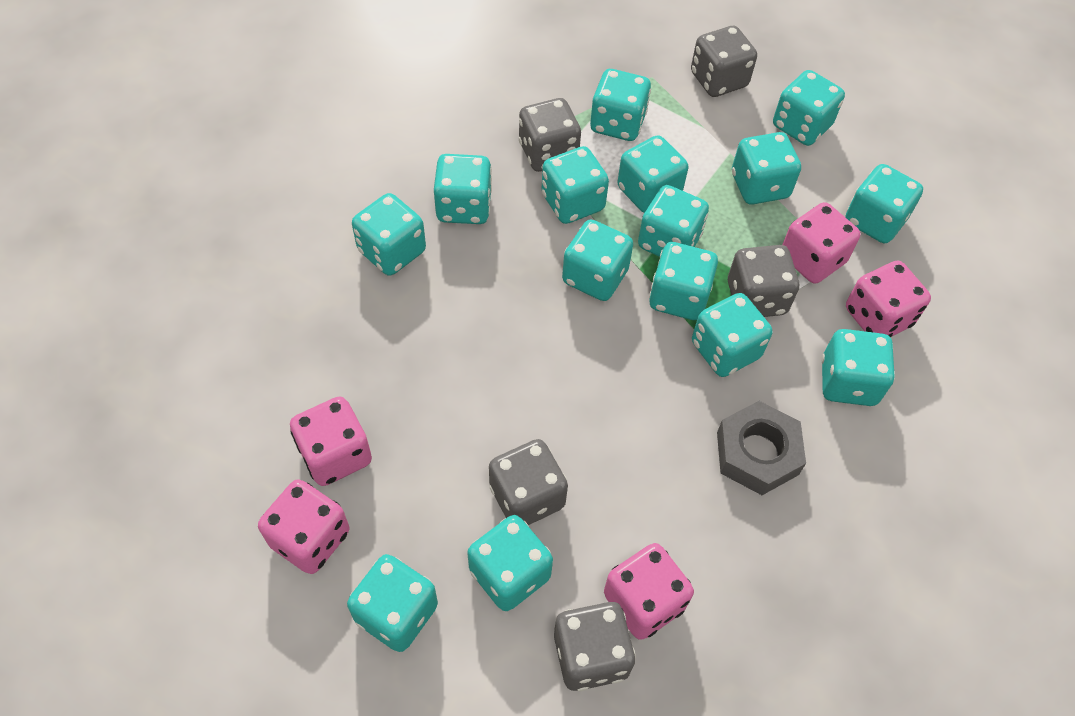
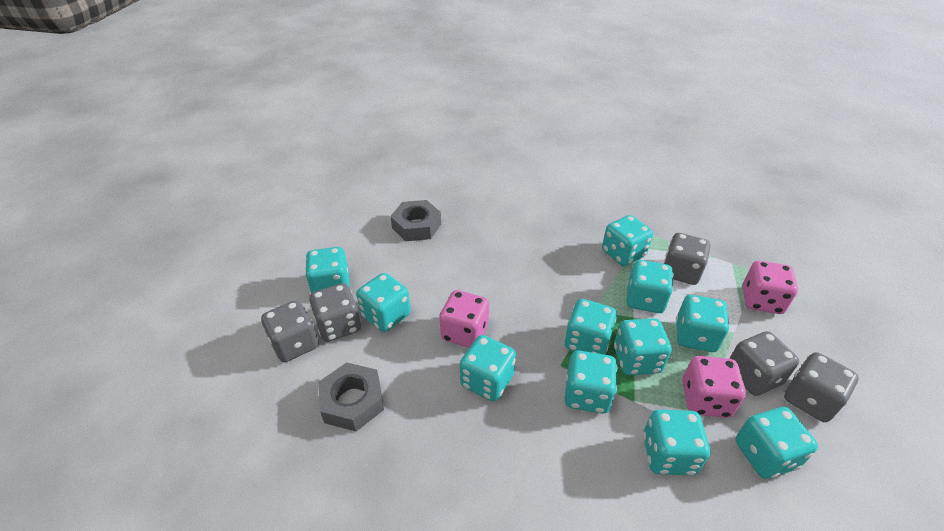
grey nut: [717,401,806,495] = 1 -> [318,362,384,432] [390,200,441,241] = 2
pink dice: [258,479,349,574] [290,397,372,486] [604,543,694,640] [782,202,861,284] [846,261,931,337] = 5 -> [439,290,489,348] [682,356,746,418] [743,261,798,314] = 3
turquoise dice: [347,554,438,652] [352,193,426,276] [434,154,492,224] [467,515,553,611] [542,146,609,224] [562,219,633,301] [590,69,651,141] [617,135,688,213] [638,185,709,257] [649,242,718,320] [692,293,772,377] [732,132,801,205] [773,70,845,146] [821,329,895,406] [845,164,923,243] = 15 -> [305,247,349,293] [356,273,411,332] [460,335,516,401] [564,299,617,355] [564,350,617,414] [602,215,653,266] [614,318,672,375] [626,260,673,313] [643,410,710,475] [676,295,729,352] [735,407,818,479] = 11

